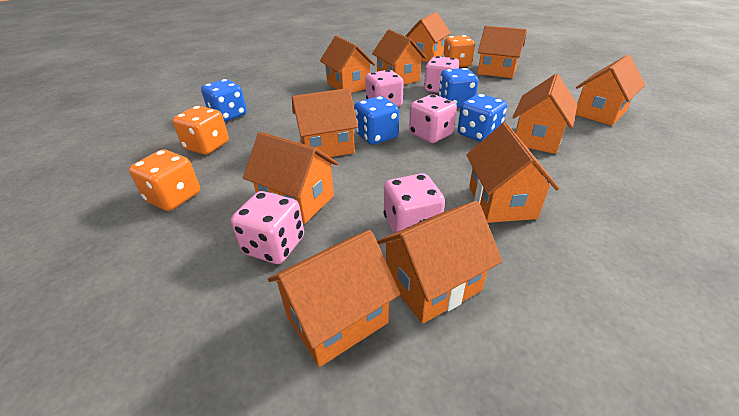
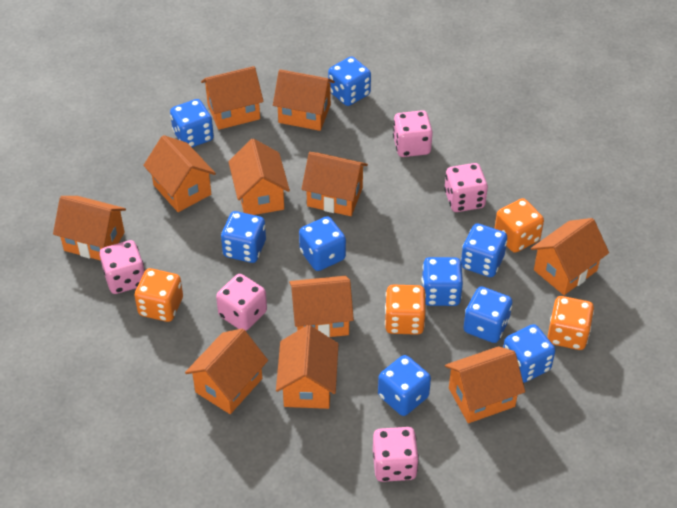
blue dice: [201,79,247,122] [354,96,399,145] [439,68,479,108] [458,94,507,142] = 4 -> [170,99,214,147] [221,211,266,263] [299,216,346,271] [328,57,371,106] [378,355,431,416] [422,257,463,306] [461,223,507,277] [463,286,512,343] [503,324,555,383] = 9
orange dice: [129,149,200,211] [172,106,229,155] [443,35,475,67] = 3 -> [134,268,183,322] [385,285,426,335] [494,198,544,253] [547,296,594,350] = 4

